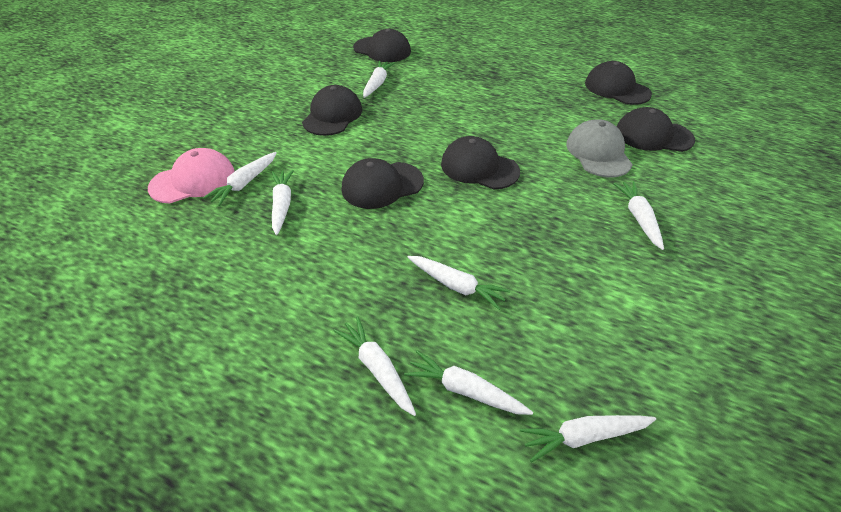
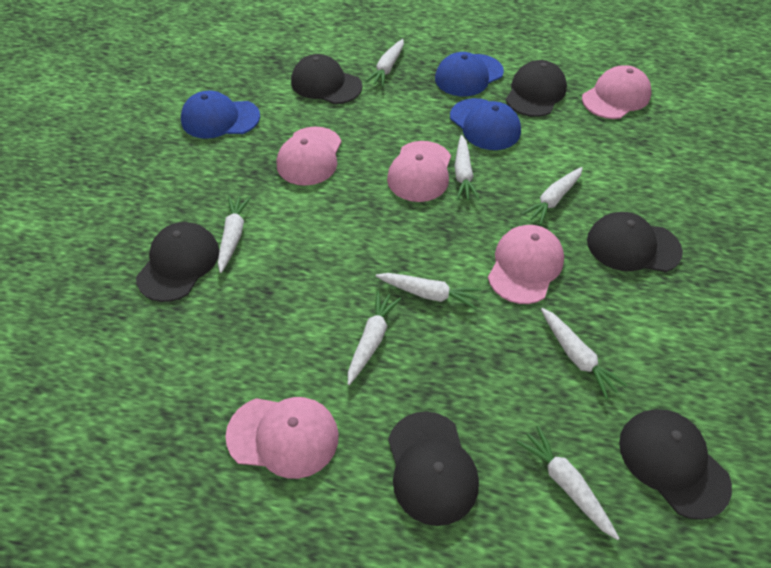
blue cap: none = 0 -> [181,91,260,139] [435,52,504,96] [450,98,521,150] = 3
grey cap: [566,119,633,177] = 1 -> none = 0
pink cap: [148,148,235,203] = 1 -> [225,397,339,479] [277,126,342,186] [387,141,451,202] [488,225,564,304] [582,65,651,119] = 5

